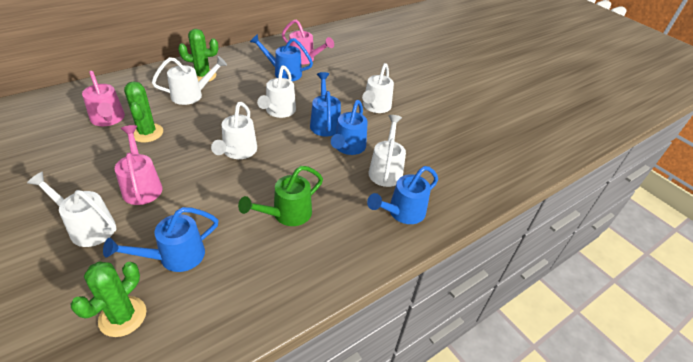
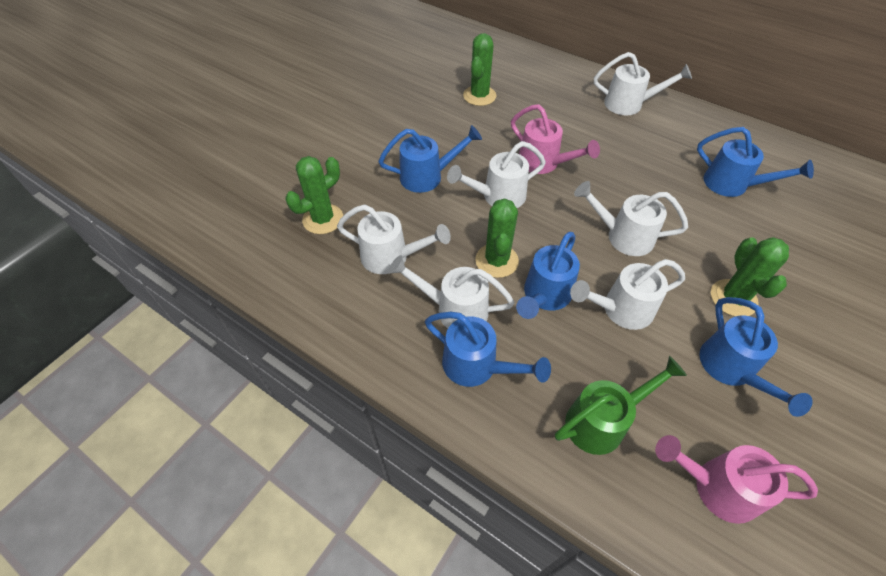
green cactus: [71,261,146,337] [124,81,163,142] [178,29,218,82] = 3 -> [286,156,343,234] [463,33,497,106] [475,198,519,278] [711,237,789,316] = 4
pink watering can: [82,71,125,126] [115,125,162,205] [282,20,334,65] = 3 -> [511,104,600,174] [655,435,818,524] = 2

